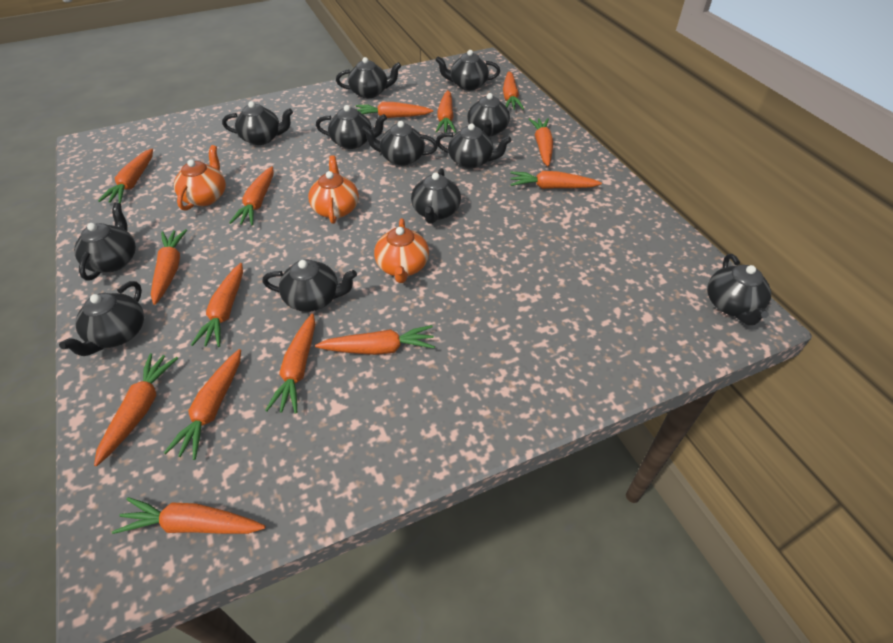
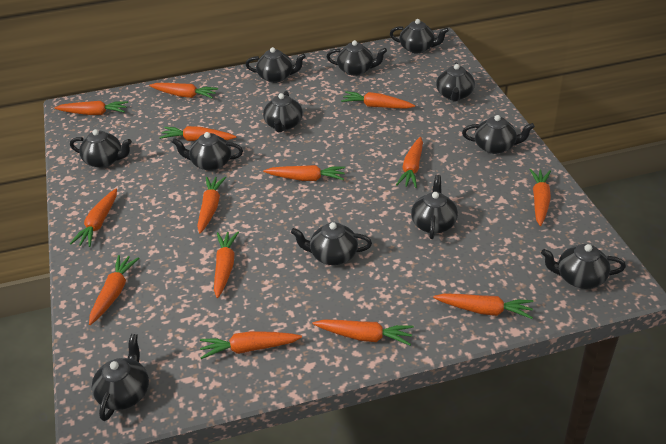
orange teapot: [174,145,226,211] [308,155,359,224] [374,218,429,283] = 3 -> none = 0

